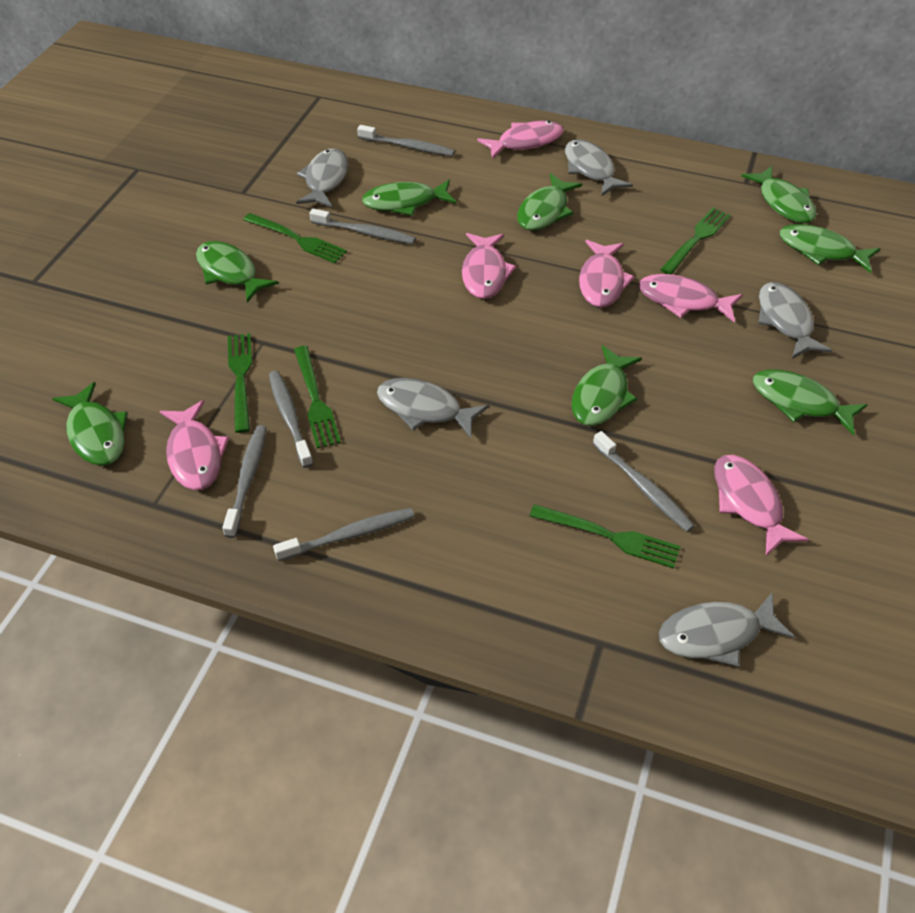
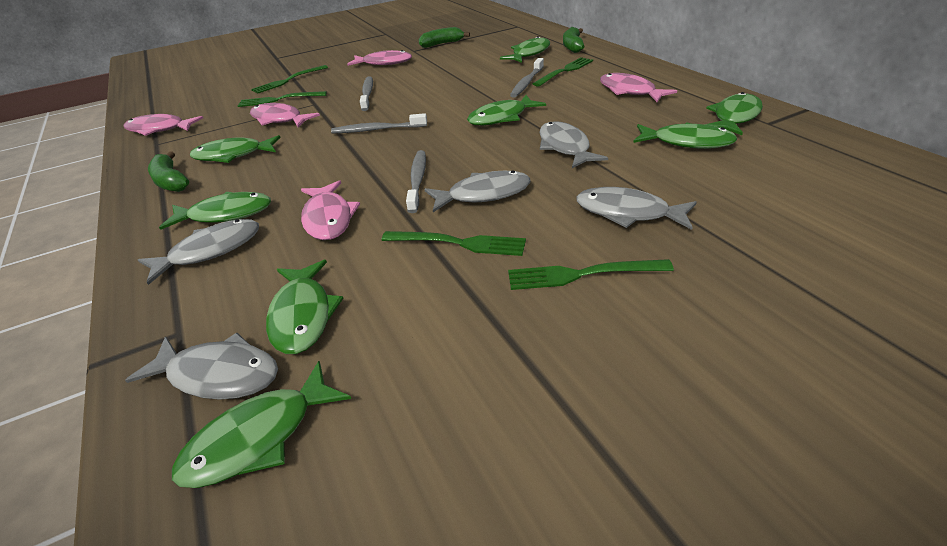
green banana: none = 0 -> [148,151,189,192] [418,27,470,48] [563,27,585,53] = 3
grey toothbrush: [222,425,267,538] [269,371,313,468] [273,508,415,561] [309,209,416,244] [357,125,455,156] [593,431,695,532] = 6 -> [331,113,427,133] [360,76,373,111] [406,150,426,213] [510,58,544,98] = 4
pink fish: [160,400,229,490] [462,233,516,299] [477,121,564,159] [579,240,635,307] [639,274,743,323] [714,455,809,556] = 6 -> [124,114,203,136] [250,103,320,127] [301,180,360,240] [347,50,412,66] [600,73,677,102] = 5

